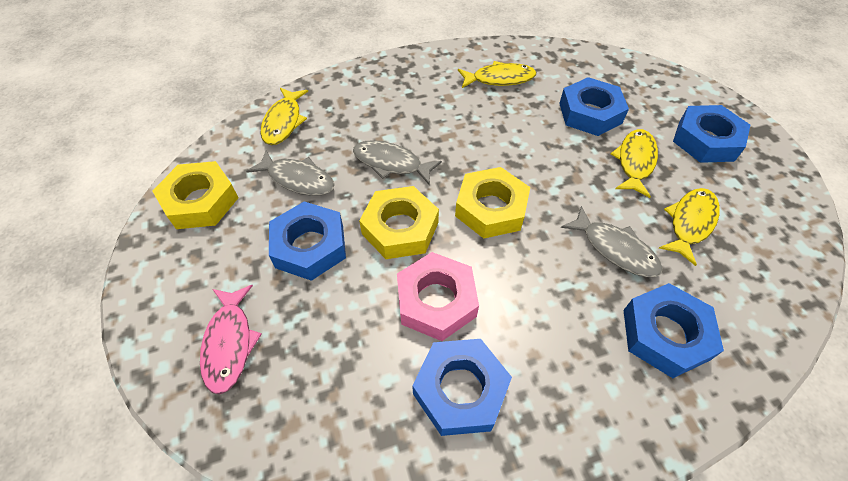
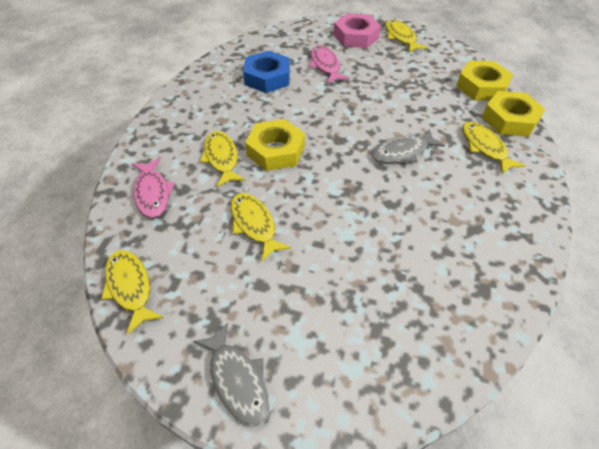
blue nut: [269,201,346,281] [412,339,512,436] [559,77,629,136] [624,283,724,378] [673,105,750,163] = 5 -> [243,51,290,93] = 1
grey fish: [246,150,335,196] [353,140,442,184] [561,206,663,277] = 3 -> [193,323,270,427] [372,129,445,163] = 2
pink fish: [200,285,262,395] = 1 -> [132,158,175,218] [309,46,349,84] = 2
yellow fish: [260,88,308,145] [458,61,536,88] [611,129,658,198] [659,188,720,266] = 4 -> [101,250,163,335] [200,131,245,187] [231,193,291,261] [386,20,428,53] [462,122,525,175] = 5

